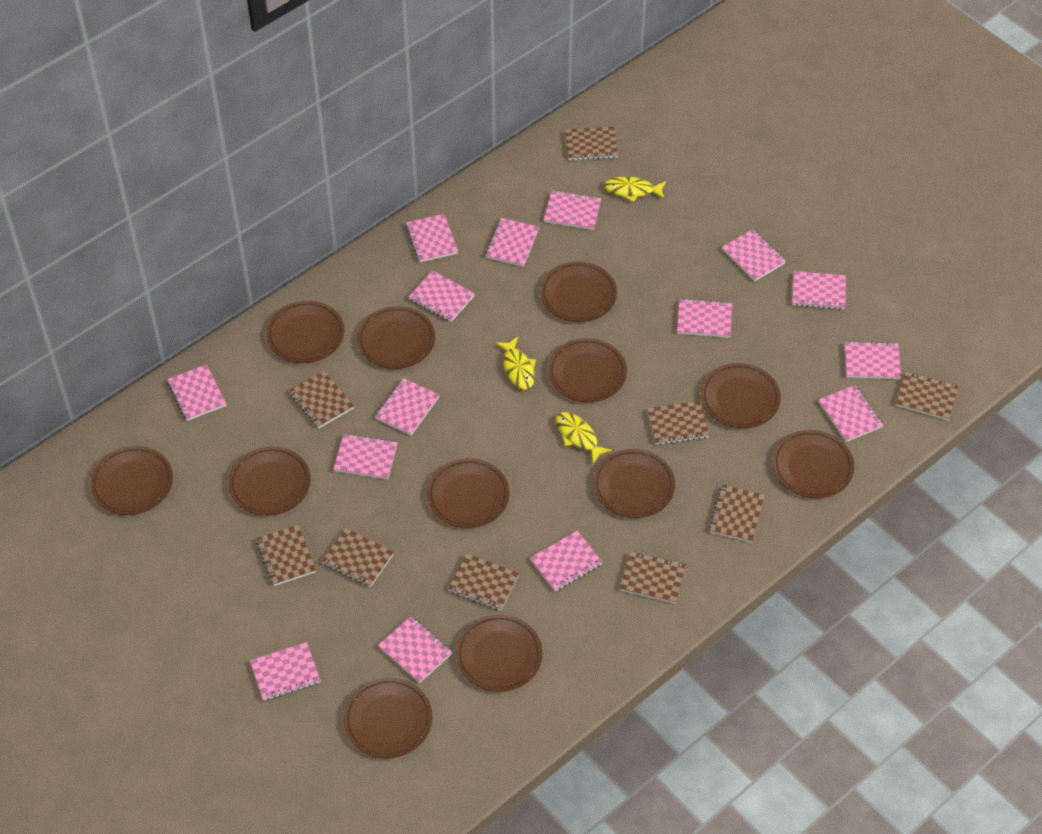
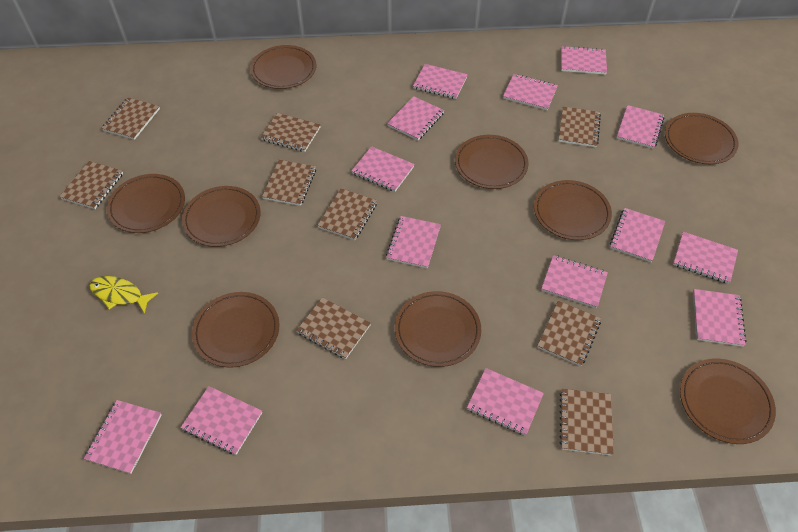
brown plate: [90,446,173,515] [228,446,311,516] [266,301,344,363] [344,678,432,758] [357,306,435,369] [427,458,510,528] [456,614,543,692] [540,261,617,322] [548,338,627,402] [593,449,675,518] [701,363,781,428] [773,430,854,498] = 12 -> [107,174,185,233] [182,186,261,247] [192,292,279,368] [250,45,316,89] [395,291,481,367] [455,135,529,189] [534,180,612,240] [665,113,739,164] [680,358,776,444] = 9
pink notebook: [167,364,226,421] [250,642,320,701] [334,433,398,479] [375,378,439,435] [378,616,452,683] [406,214,458,262] [408,270,475,322] [485,218,539,267] [530,531,603,591] [544,190,601,230] [677,298,732,338] [722,229,786,281] [792,271,846,310] [819,385,883,442] [844,341,901,379] = 15 -> [84,400,162,474] [181,386,262,455] [351,146,415,192] [386,216,441,269] [387,96,444,140] [413,64,468,99] [467,368,544,436] [503,74,558,110] [541,255,608,308] [561,46,607,75] [610,208,665,262] [617,105,664,149] [673,232,738,284] [693,289,746,347] = 14
yellow fish: [495,337,536,390] [556,412,612,463] [604,177,666,202] = 3 -> [89,276,158,314] = 1

